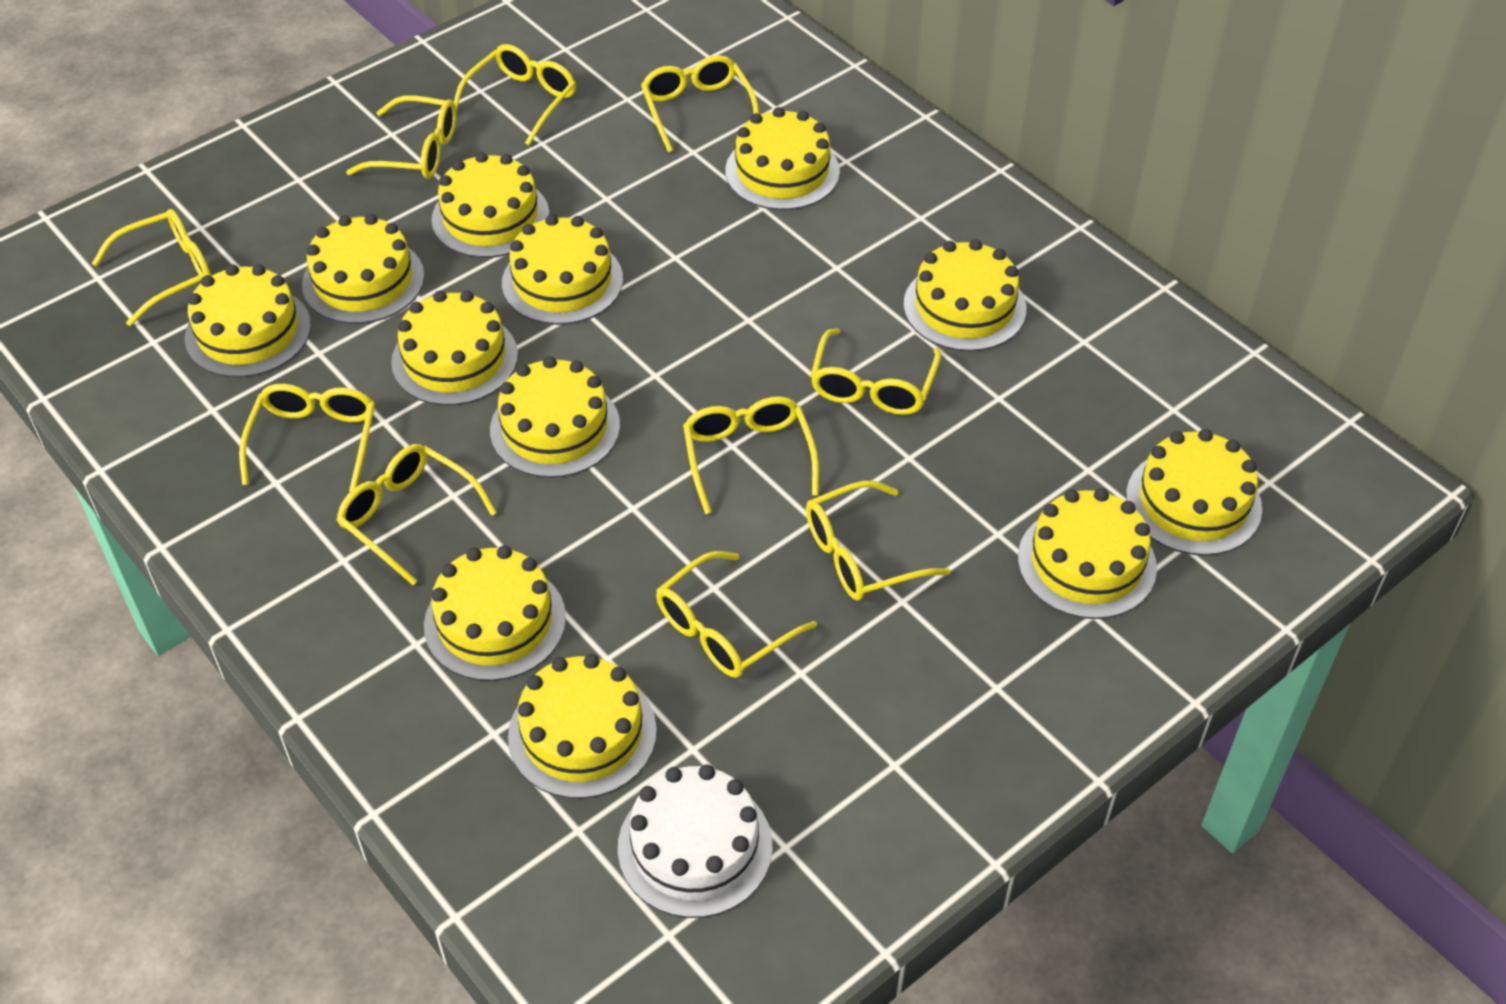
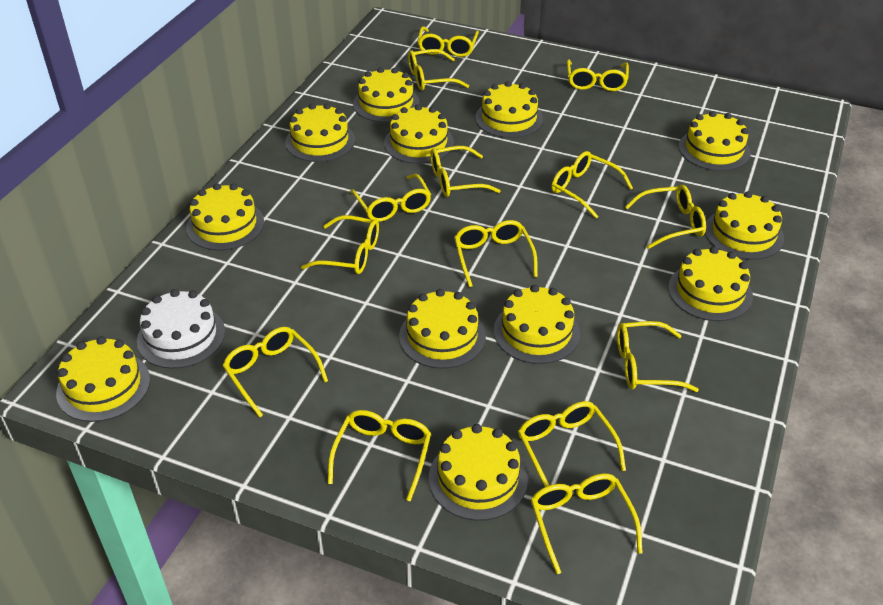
yellow glasses: [92,209,212,326] [239,384,375,492] [337,444,497,585] [346,95,456,178] [454,44,576,145] [641,55,759,152] [656,551,817,678] [683,396,819,514] [806,481,951,601] [811,328,941,415] = 10 -> [223,327,328,418] [301,215,379,274] [328,410,431,501] [350,174,431,222] [408,49,469,91] [418,26,479,57] [430,146,500,197] [454,220,538,287] [518,401,626,487] [530,473,643,574] [551,151,633,219] [567,60,629,91] [617,321,699,392] [625,185,706,249] = 14

